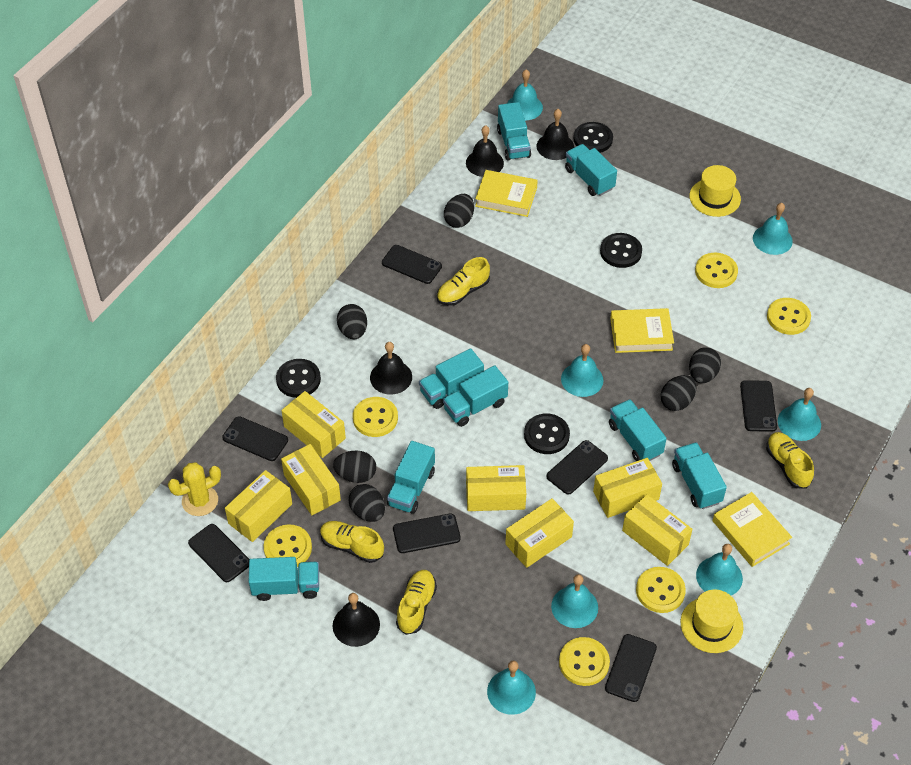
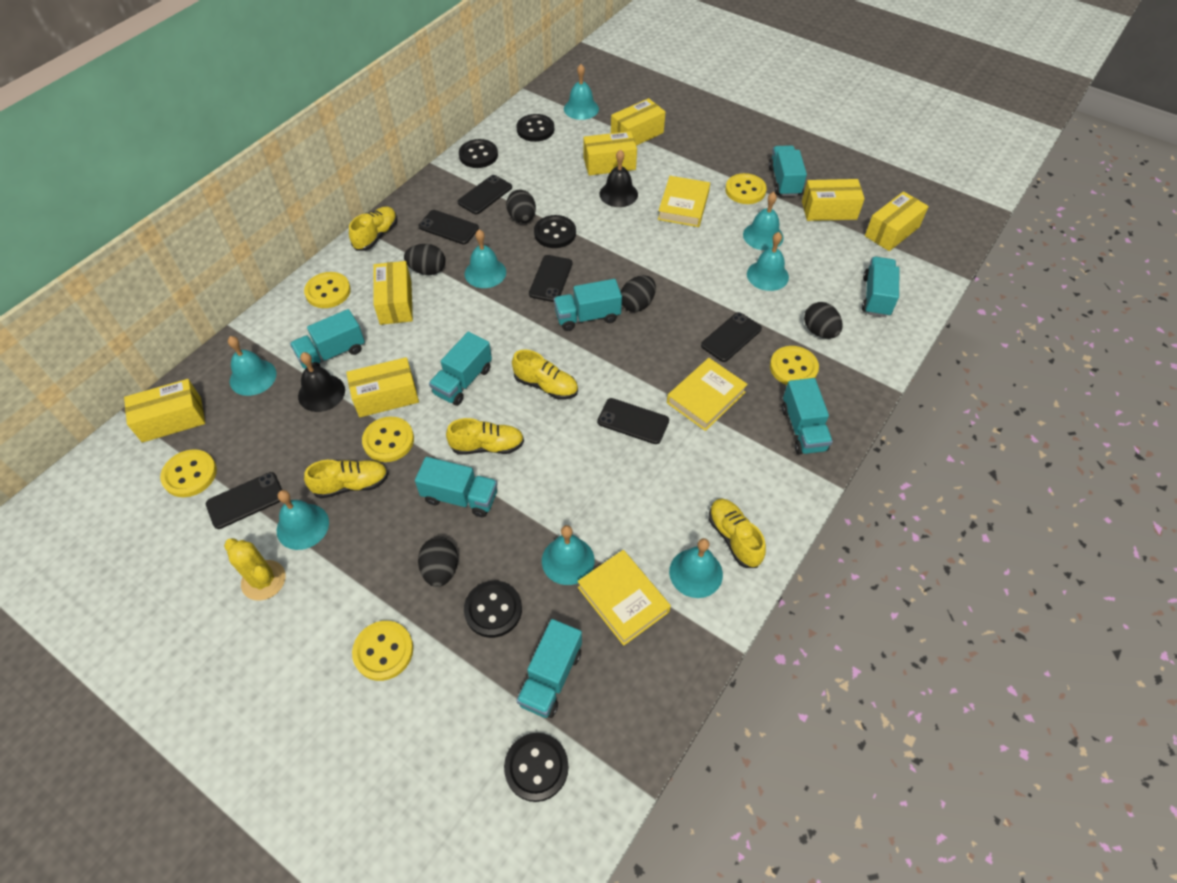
black bell: [333,593,380,647] [370,342,412,395] [466,125,504,177] [536,109,574,160] = 4 -> [298,352,345,412] [600,149,638,207] = 2
black button: [276,359,321,398] [524,413,570,454] [574,122,613,153] [600,233,642,268] = 4 -> [459,139,498,168] [464,581,522,638] [504,733,568,802] [516,114,554,142] [534,215,576,248] = 5
black egg: [333,450,376,483] [337,304,367,339] [348,484,385,522] [444,194,474,228] [660,375,697,411] [689,347,721,383] = 6 -> [404,244,445,275] [418,537,458,587] [506,190,536,223] [621,275,656,312] [804,302,843,339] = 5
black phone: [188,524,250,582] [222,416,288,461] [382,245,442,284] [393,514,461,553] [546,440,608,495] [605,634,657,702] [740,380,777,432] = 7 -> [206,472,282,529] [419,210,479,245] [458,175,512,214] [529,255,573,302] [597,398,669,444] [701,312,762,362] = 6
turquoise bell: [487,661,536,715] [507,69,543,120] [551,574,598,628] [561,344,603,397] [696,544,743,595] [753,203,793,255] [778,388,821,441] = 7 -> [228,336,276,396] [277,490,329,550] [465,229,506,288] [542,525,595,585] [564,64,599,120] [669,538,723,598] [743,192,784,250] [747,232,789,291] = 8
yellow hat: [681,589,744,653] [689,165,741,217] = 2 -> none = 0
yellow shoe: [320,521,384,563] [396,570,437,635] [437,257,490,306] [766,432,814,489] = 4 -> [304,460,388,499] [349,206,397,251] [446,418,524,455] [512,349,578,400] [708,499,766,568] = 5

